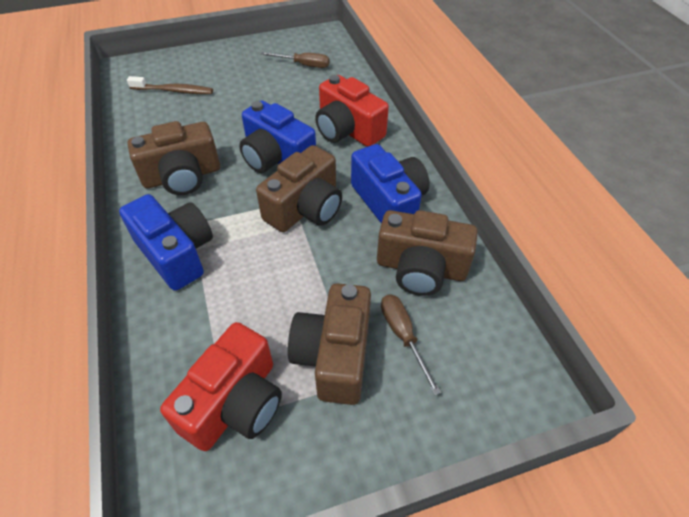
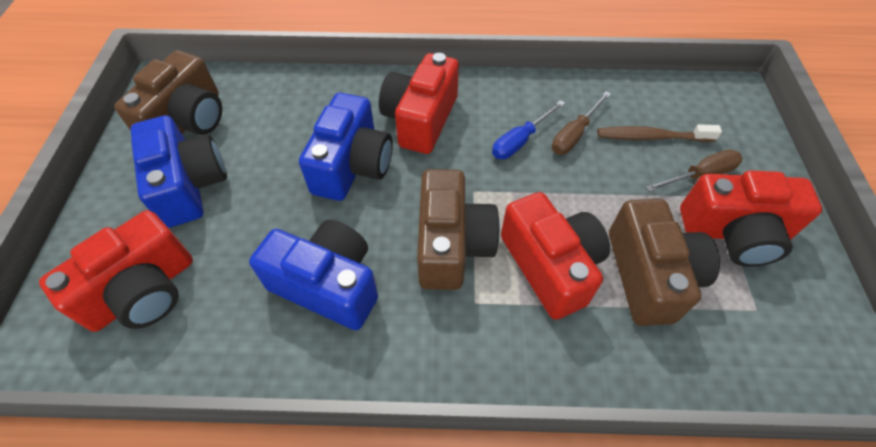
blue screwdriver: none = 0 -> [492,100,565,159] = 1
brown camera: [127,121,220,195] [256,145,342,232] [288,283,371,405] [377,210,478,296] = 4 -> [114,50,222,135] [417,169,500,290] [609,199,720,326] = 3
red camera: [160,322,282,451] [315,75,389,147] = 2 -> [39,210,193,332] [379,53,459,154] [501,192,610,320] [680,170,822,267] = 4

